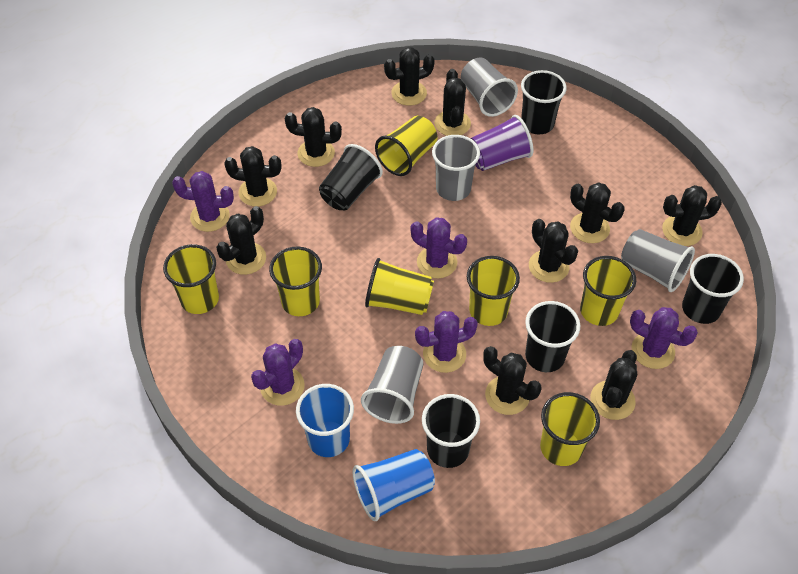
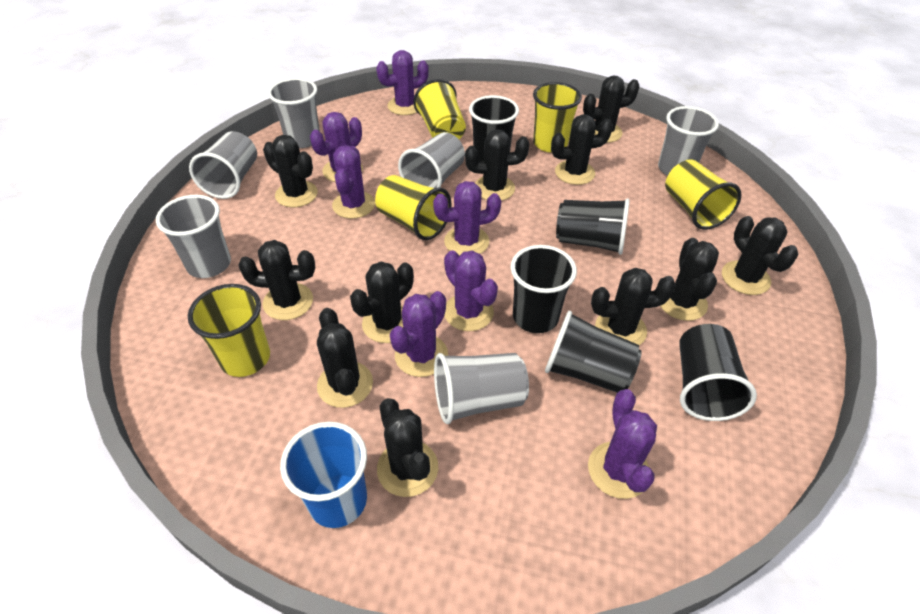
black cactus: [216,206,266,275] [224,146,281,206] [285,107,342,167] [384,47,435,106] [435,69,471,136] [483,346,542,415] [529,219,578,283] [570,182,625,243] [590,350,637,420] [662,185,722,246] = 10 -> [238,240,316,320] [263,135,318,207] [317,308,373,408] [350,262,414,343] [377,398,438,497] [465,129,529,201] [551,114,613,185] [583,76,640,143] [591,268,676,345] [660,238,719,321] [722,216,798,295] = 11
blue cup: [296,384,354,457] [352,449,435,521] = 2 -> [280,422,367,528] = 1
grey cup: [361,346,423,424] [432,135,480,201] [461,57,518,117] [621,229,695,292] = 4 -> [156,195,231,278] [189,131,257,199] [268,78,320,148] [398,132,465,188] [434,353,529,424] [658,106,719,176] = 6
purple cactus: [172,171,234,232] [251,339,305,406] [411,217,467,278] [415,311,478,373] [630,307,698,369] = 5 -> [310,112,363,182] [332,145,375,219] [376,50,429,115] [390,291,448,377] [433,181,501,256] [444,250,498,331] [588,389,657,499] = 7
purple cup: [470,115,533,171] = 1 -> none = 0
yellow cup: [163,244,219,314] [269,246,322,316] [365,258,434,315] [375,116,437,176] [467,256,520,326] [540,392,600,466] [580,256,636,326] = 7 -> [188,284,270,377] [375,175,452,240] [413,79,466,139] [533,82,582,153] [665,160,742,230] = 5

